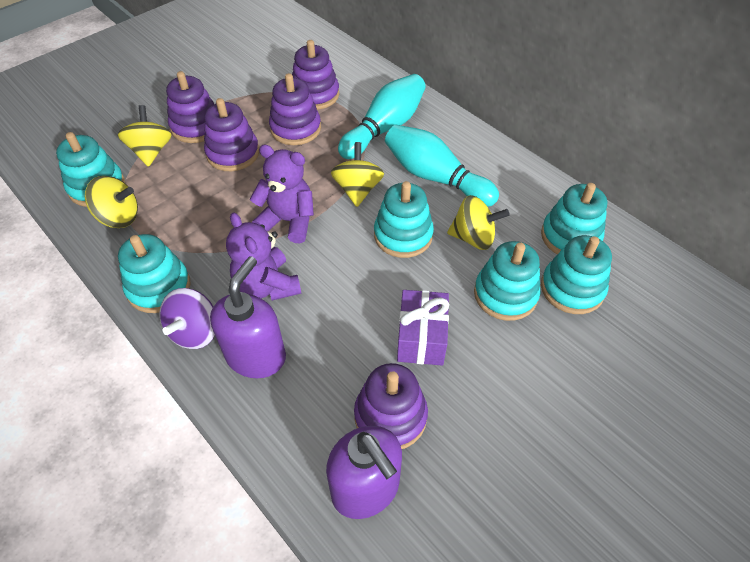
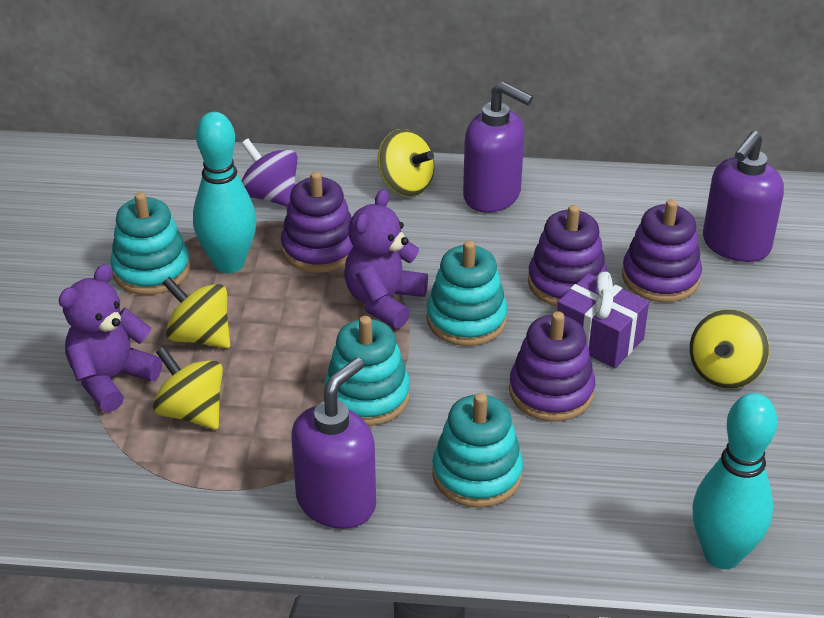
purple soap dispenser: [210,256,286,378] [326,426,402,519] = 2 -> [291,358,376,529] [463,82,533,213] [703,131,784,262] = 3
purple stacking toy: [166,71,214,143] [204,98,259,171] [269,73,321,145] [292,40,339,110] [354,363,428,449] = 5 -> [281,171,354,273] [509,311,595,421] [528,205,607,307] [622,199,702,302] = 4
turquoise stacking toy: [56,132,125,207] [118,234,190,313] [374,181,434,258] [474,241,540,321] [541,183,607,254] [541,235,612,314] = 6 -> [110,192,190,295] [324,316,410,426] [427,240,508,346] [432,393,523,508] = 4

